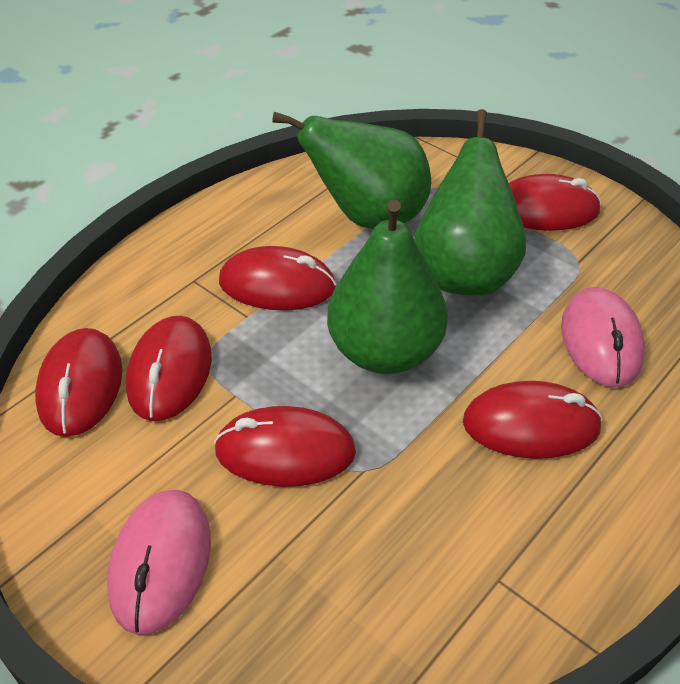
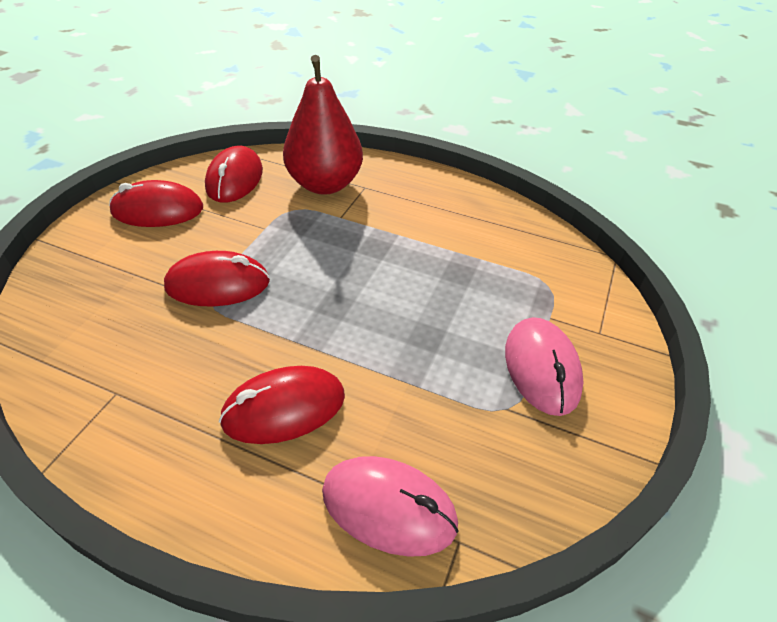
green pear: [272,112,431,229] [327,200,448,374] [414,109,526,296] = 3 -> none = 0
red mouse: [35,328,122,437] [126,316,212,421] [214,406,356,487] [219,246,336,310] [463,381,603,459] [509,174,601,231] = 6 -> [109,180,203,227] [164,251,270,306] [205,146,263,203] [219,366,345,444] = 4
red pear: none = 0 -> [283,55,363,195] = 1

